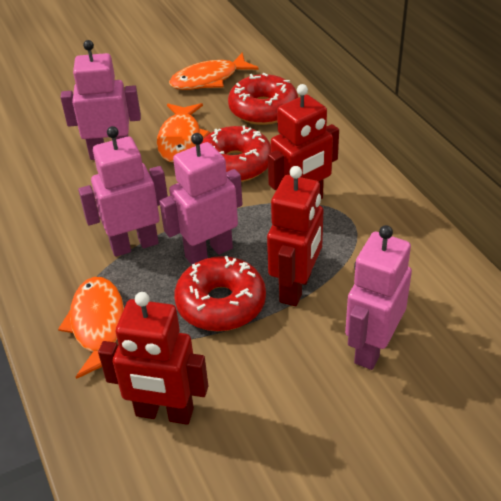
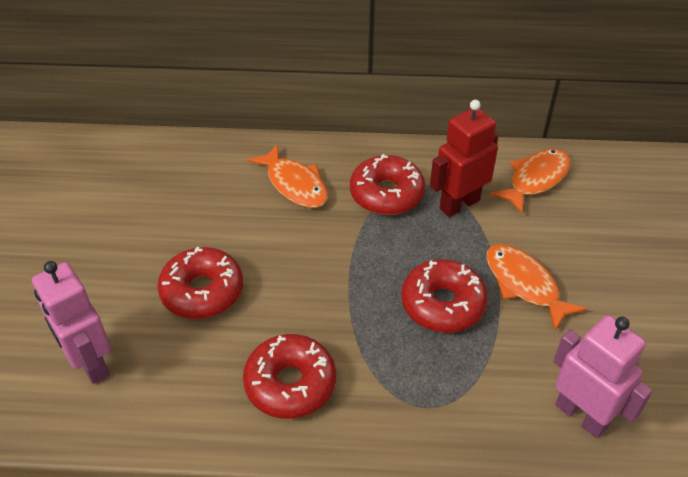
pink robot: [60,40,141,160] [78,126,168,257] [159,133,242,265] [345,225,412,370] = 4 -> [32,261,111,384] [553,315,653,438] = 2
red donut: [174,256,266,331] [201,125,271,182] [228,73,298,125] = 3 -> [157,247,243,319] [243,334,336,419] [350,154,426,215] [401,259,488,333] = 4
red robot: [98,292,208,425] [267,166,323,306] [268,84,339,199] = 3 -> [430,100,498,217] = 1

